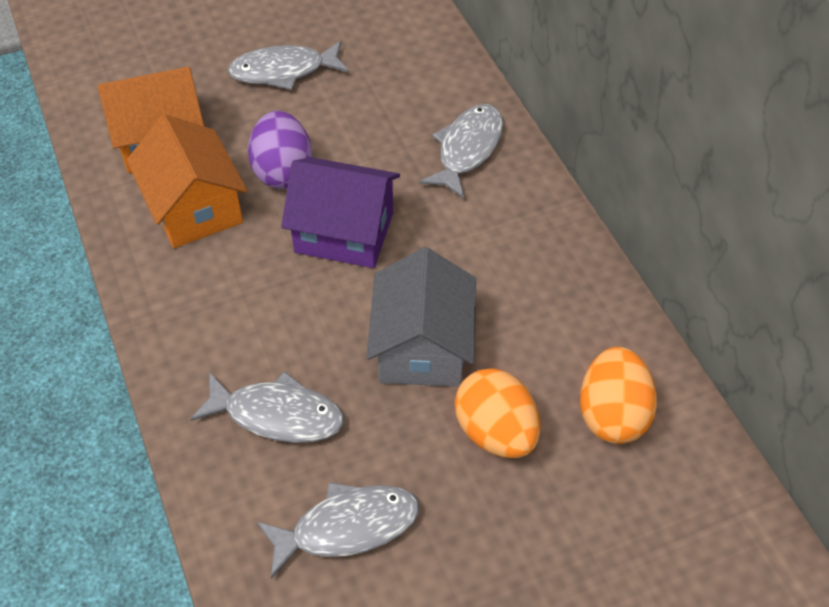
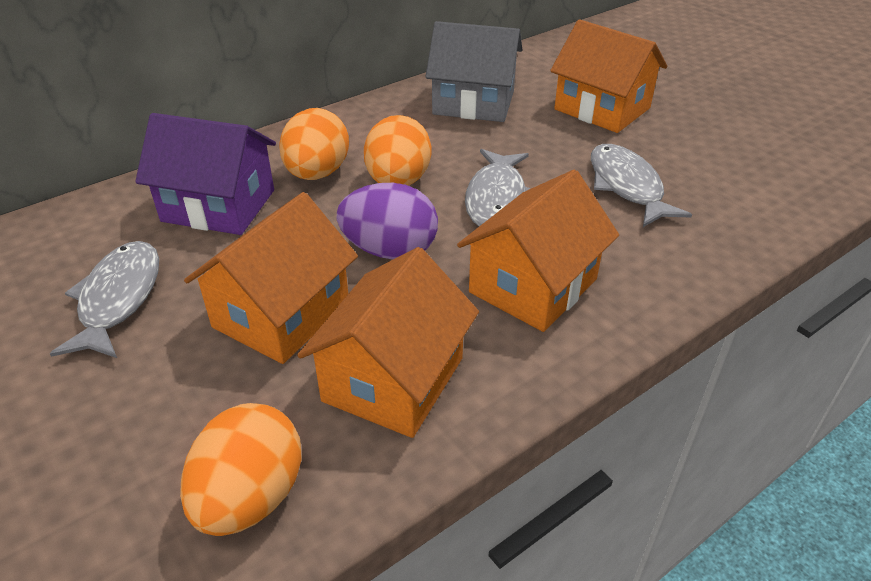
grey fish: [190,372,344,443] [228,41,349,90] [257,482,419,578] [419,104,503,199] = 4 -> [50,241,159,358] [465,149,531,226] [591,144,692,227] = 3
orange egg: [455,369,541,458] [580,347,657,444] = 2 -> [180,403,302,536] [279,108,349,180] [364,115,431,186] = 3
orange house: [97,67,205,173] [126,114,248,248] = 2 -> [184,192,358,364] [297,247,479,438] [457,170,619,332] [550,19,667,133] = 4

